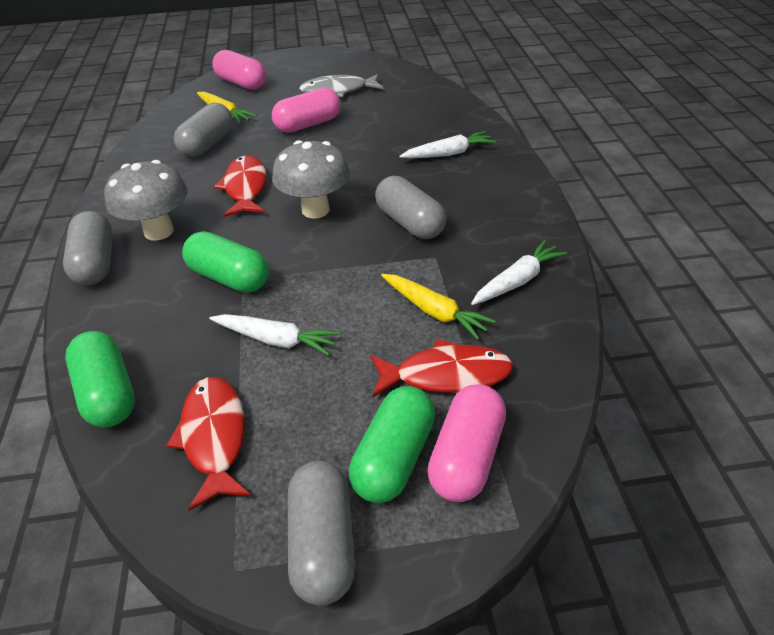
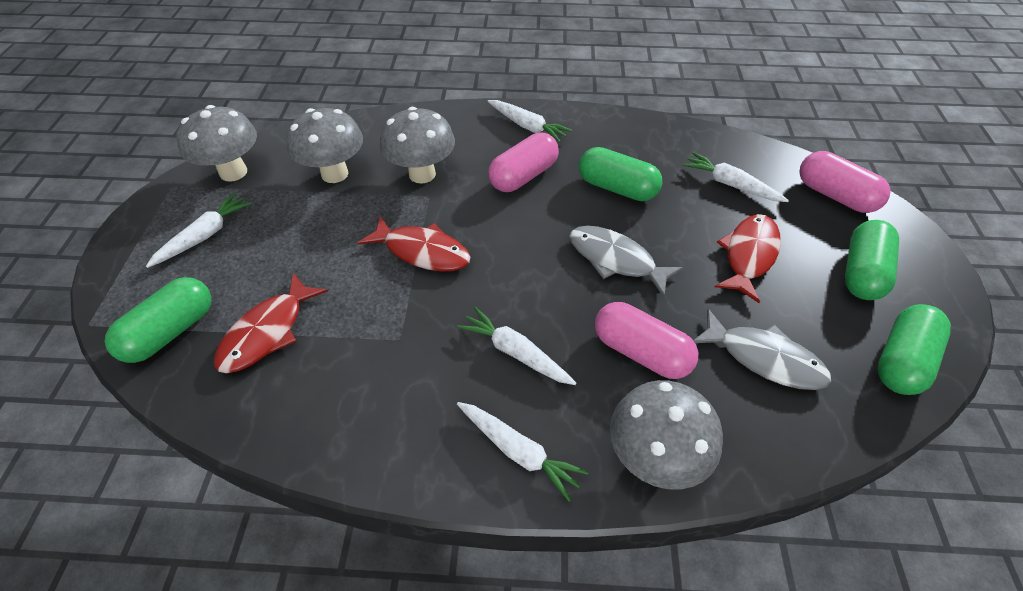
green capsule: [65,331,135,427] [182,231,269,293] [349,386,435,503] = 3 -> [105,277,212,363] [579,147,662,201] [845,220,899,300] [878,304,951,395] = 4
grey capsule: [63,211,113,285] [174,103,233,157] [288,461,355,605] [375,176,446,239] = 4 -> none = 0
grey fish: [299,74,384,97] = 1 -> [570,226,684,297] [693,309,831,390] = 2
grey mushroom: [104,160,188,240] [272,140,350,219] = 2 -> [176,105,257,182] [286,108,363,183] [380,107,455,184] [610,380,723,490] = 4
white carrot: [210,314,340,356] [399,131,496,158] [471,240,567,305] = 3 -> [146,193,252,268] [457,307,576,385] [457,402,589,502] [488,100,572,143] [683,152,789,202] = 5
yellow carrot: [197,91,257,124] [381,274,496,340] = 2 -> none = 0

